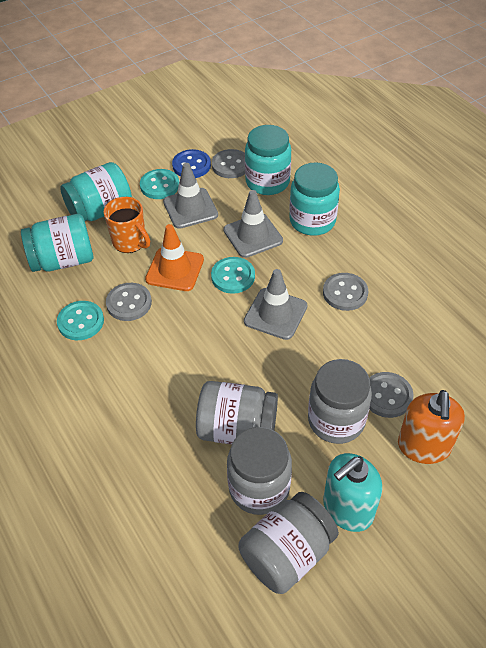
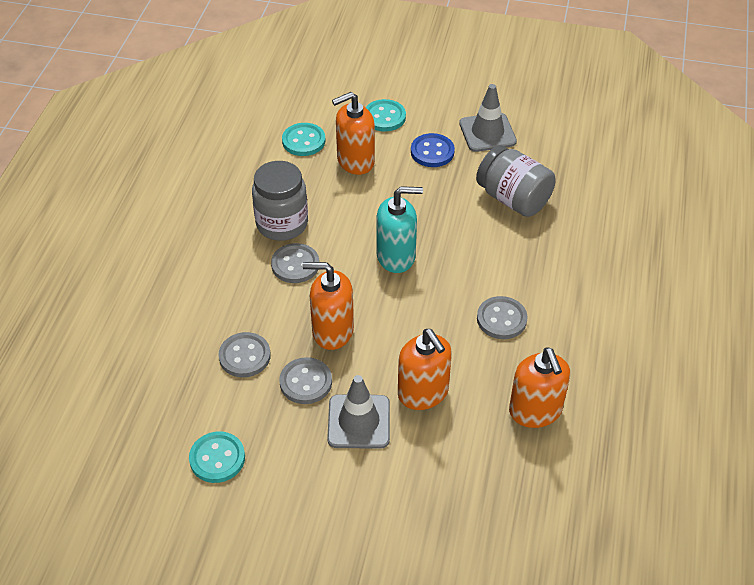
grey jar: [196,381,278,445] [227,427,292,515] [239,492,339,594] [308,359,372,444] = 4 -> [252,161,308,241] [476,145,556,217] = 2
grey traffic cone: [163,163,218,229] [224,190,283,258] [244,269,308,340] = 3 -> [327,375,390,449] [459,84,517,152] = 2
orange mug: [104,197,150,253] = 1 -> none = 0
orange soap dispenser: [398,390,465,464] = 1 -> [303,262,354,350] [332,92,375,175] [398,329,452,410] [509,347,570,428] = 4
orange traffic cone: [145,224,204,291] = 1 -> none = 0
turquoise jar: [21,214,93,272] [60,162,132,221] [245,125,291,195] [289,162,340,236] = 4 -> none = 0

